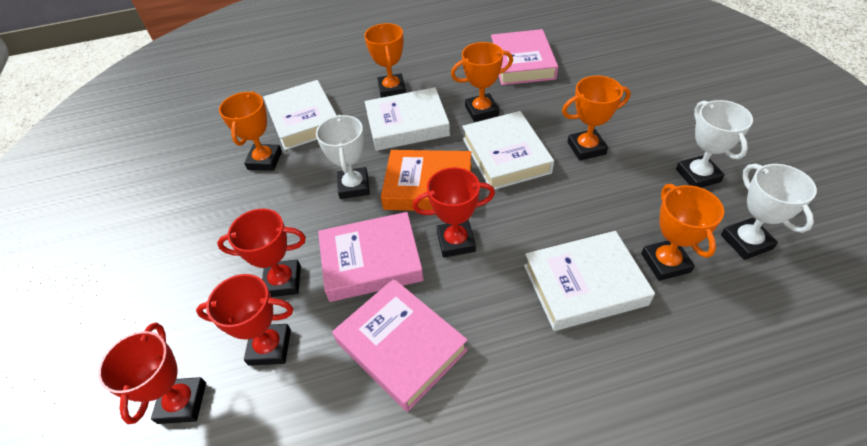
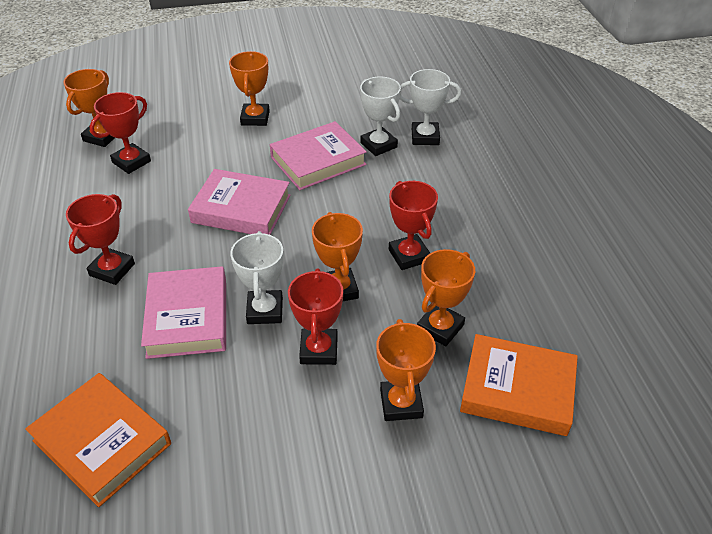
orange book: [381,150,472,211] = 1 -> [25,373,171,507] [460,334,578,436] = 2
white book: [263,80,337,150] [365,87,450,151] [462,111,554,190] [524,231,655,331] = 4 -> none = 0

